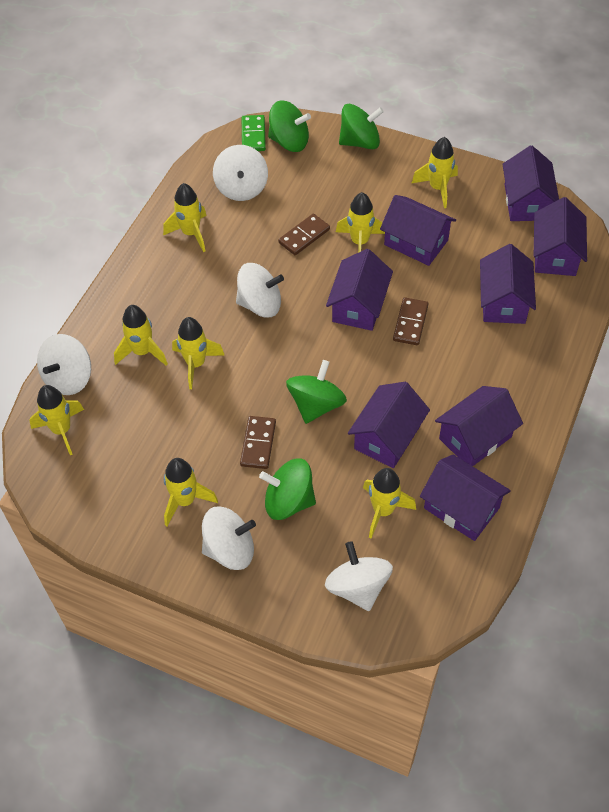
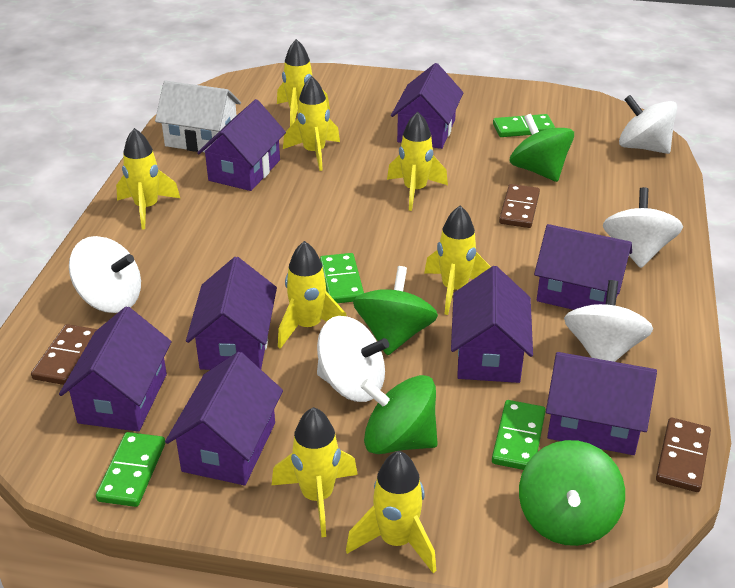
green domino: [242,115,266,151] = 1 -> [96,432,165,507] [320,253,364,303] [492,400,546,470] [493,114,555,137] = 4
white house: none = 0 -> [155,81,241,152] = 1

